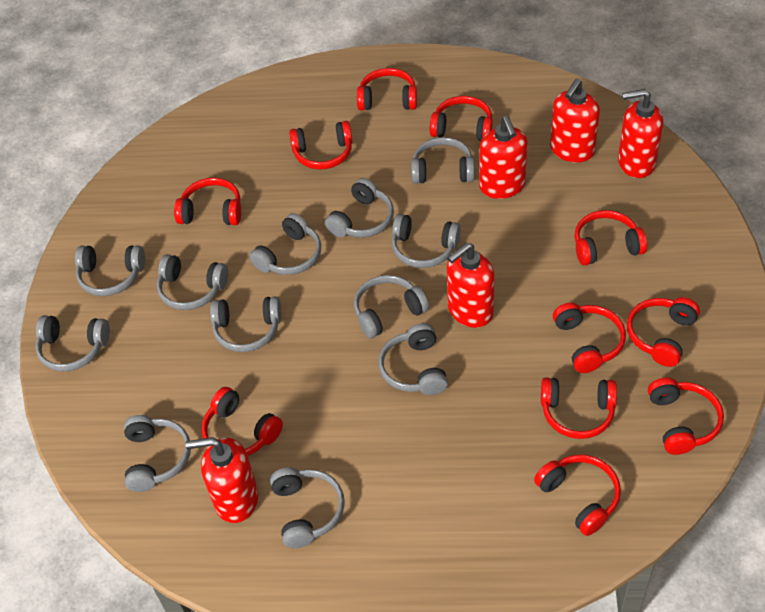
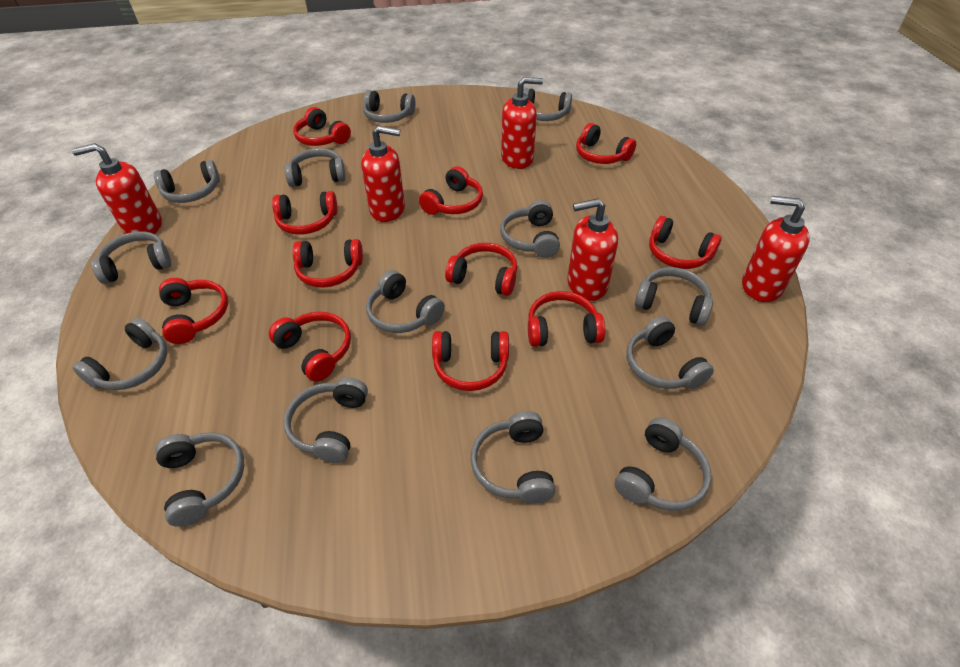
grey headphones: [35,315,110,371] [75,245,145,296] [124,415,191,492] [157,254,228,310] [210,296,281,352] [249,213,321,275] [270,467,345,548] [325,178,394,238] [354,275,429,339] [378,323,448,395] [391,214,461,268] [411,137,475,184] = 12 -> [73,318,167,390] [91,231,171,284] [154,160,220,203] [155,432,245,527] [284,377,368,463] [285,148,346,187] [363,90,416,123] [366,270,445,333] [470,411,555,504] [500,200,560,258] [523,88,572,121] [615,417,711,511] [626,316,714,389] [635,267,713,326] = 14

